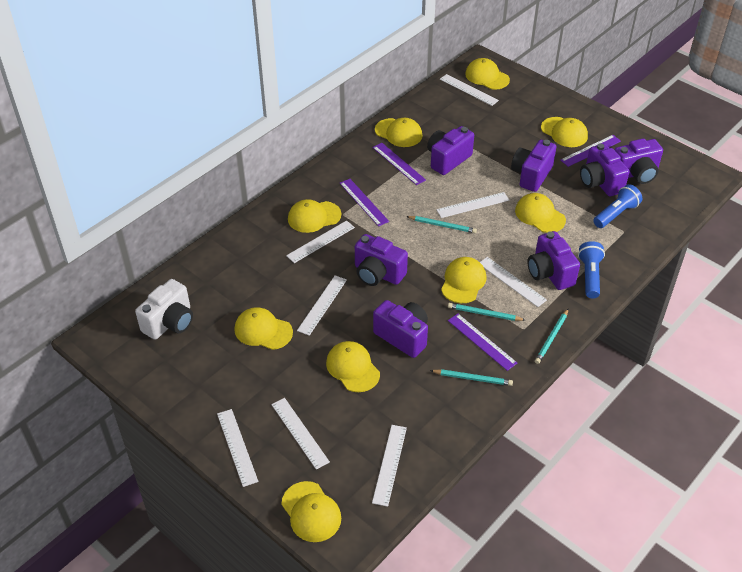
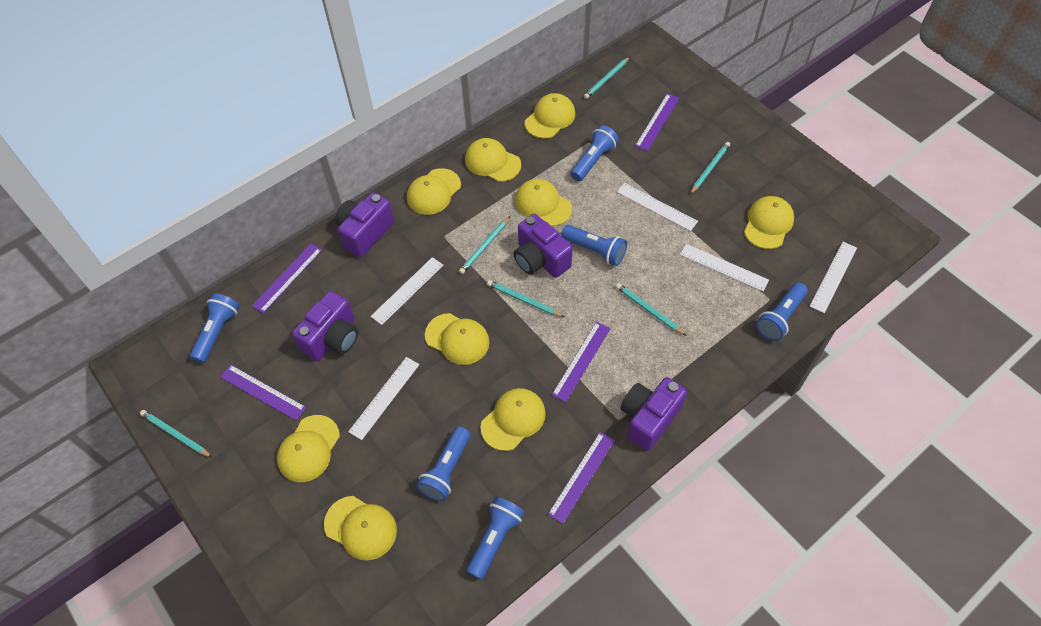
blue flashlight: [578,241,605,299] [593,184,642,228] = 2 -> [190,293,239,363] [416,426,471,501] [466,497,524,580] [561,225,627,266] [570,125,619,181] [756,282,808,341] = 6
purple camera: [355,234,408,286] [373,300,428,358] [427,126,474,175] [511,140,556,192] [527,231,580,290] [580,143,630,196] [614,138,663,184] = 7 -> [292,291,358,361] [335,192,394,258] [514,214,573,278] [620,377,687,451] = 4
purple ruler: [340,179,389,227] [373,143,426,185] [448,314,517,371] [561,135,621,167] = 4 -> [220,365,306,420] [252,244,322,313] [548,432,615,524] [552,322,611,402] [635,93,680,151] = 5
turquoise pencil: [406,216,477,233] [430,369,513,386] [448,303,525,321] [535,308,569,364] = 4 -> [140,410,212,458] [459,216,510,274] [487,280,564,317] [584,57,630,99] [616,283,686,336] [690,142,730,194] = 6
white camera: [135,279,193,340] = 1 -> none = 0
white ruler: [217,409,258,487] [271,398,330,470] [286,220,355,263] [297,275,347,336] [372,425,407,507] [436,192,509,218] [440,74,499,106] [480,257,547,307] = 8 -> [348,357,419,440] [371,257,443,325] [617,183,698,231] [680,244,769,291] [810,242,857,313] = 5

